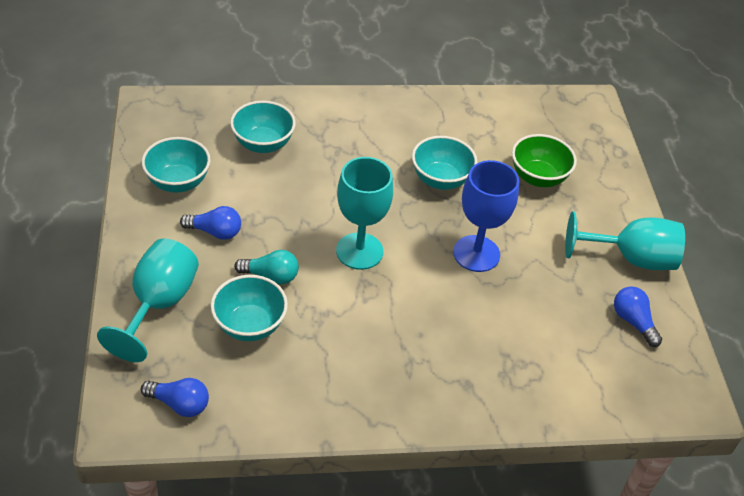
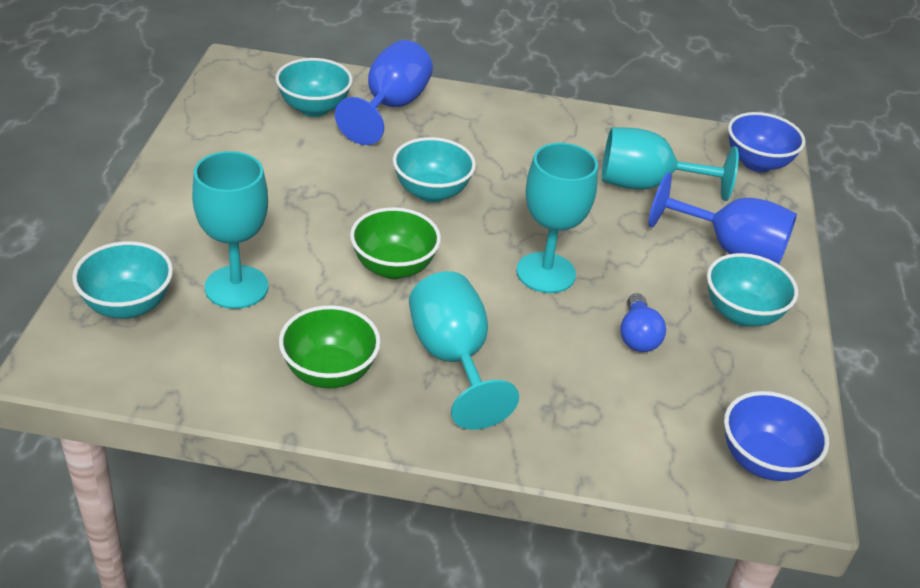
blue bowl: none = 0 -> [724,391,829,481] [728,112,805,172] = 2
blue goblet: [453,160,519,272] = 1 -> [335,40,433,145] [649,173,797,264] = 2
blue light bulb: [141,378,209,417] [180,206,241,240] [614,287,662,347] = 3 -> [620,293,666,352] = 1
green bowl: [512,134,577,187] = 1 -> [279,305,381,388] [350,207,441,279] = 2
turquoise goblet: [97,239,199,362] [336,157,393,270] [565,211,685,270] = 3 -> [192,151,268,309] [409,271,519,430] [516,143,598,293] [602,127,739,201] = 4
turquoise light bulb: [234,250,299,284] = 1 -> none = 0

